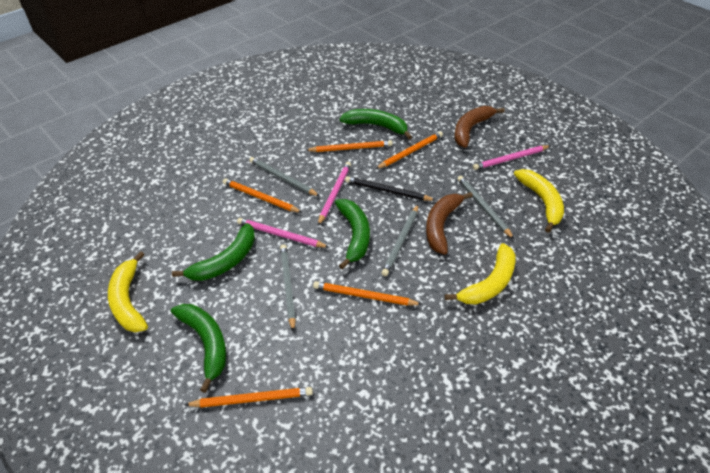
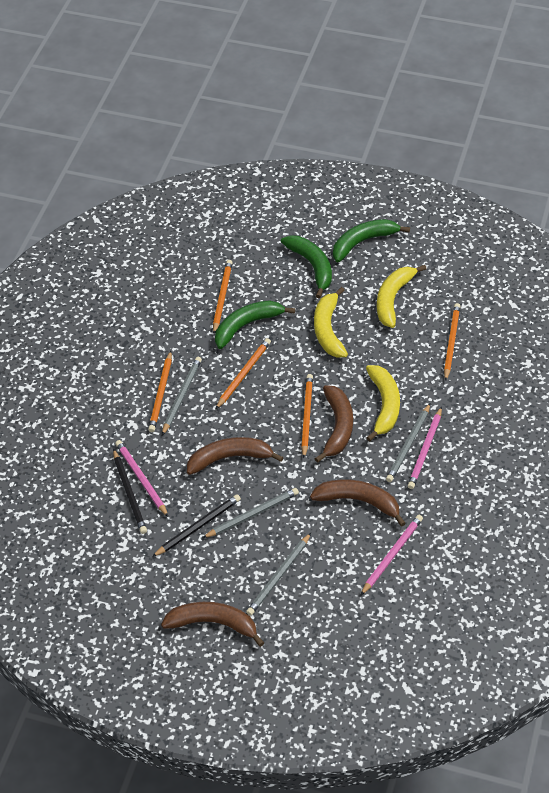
black pencil: [345,176,435,201] = 1 -> [113,449,147,534] [152,494,241,557] = 2
brown banana: [426,192,473,255] [454,106,505,148] = 2 -> [161,602,264,647] [187,437,283,475] [310,479,406,527] [315,385,353,463] = 4
green banana: [171,304,226,393] [172,223,255,281] [335,199,370,269] [339,109,412,139] = 4 -> [215,300,295,349] [281,235,332,299] [333,219,410,262] = 3

